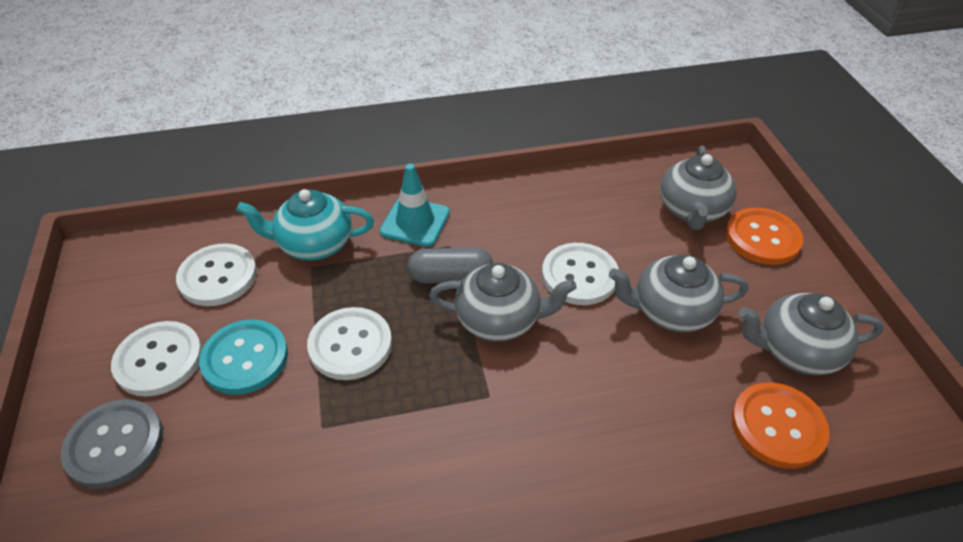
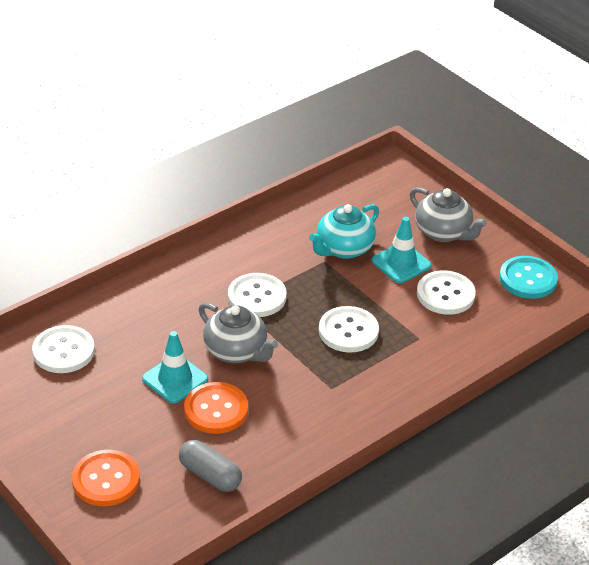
grey button: [61,399,163,489] = 1 -> none = 0
grey teapot: [429,263,577,342] [609,255,748,333] [660,146,737,230] [738,293,884,375] = 4 -> [199,303,278,363] [410,187,487,242] = 2
turquoise traffic cone: [380,164,450,247] = 1 -> [142,331,208,403] [372,217,432,283] = 2

